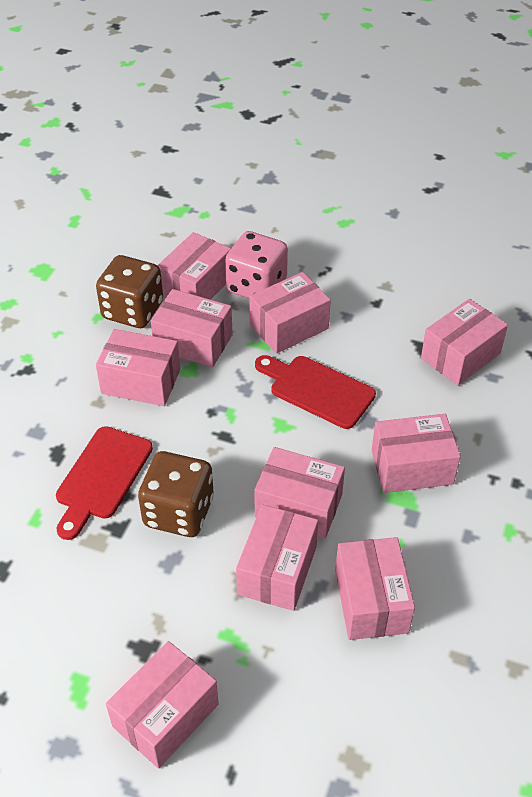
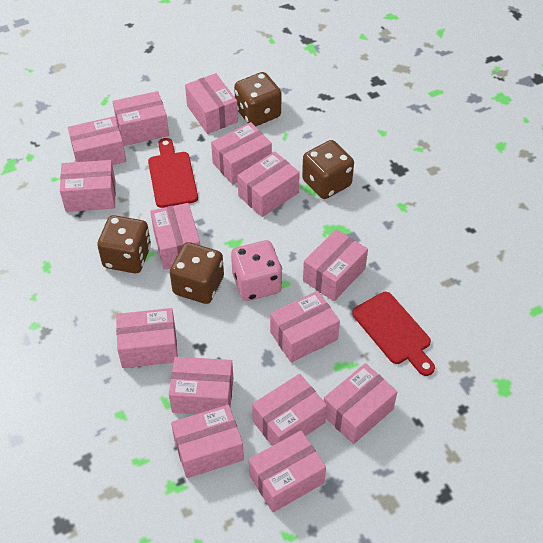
brown dice: [96,255,163,328] [138,451,214,537] = 2 -> [97,215,151,273] [170,242,224,304] [234,72,281,127] [302,140,354,199] = 4
pink box: [96,329,180,406] [106,641,219,768] [151,289,233,367] [157,232,231,300] [236,504,318,611] [249,272,331,354] [254,447,345,538] [335,537,415,640] [372,414,461,493] [421,299,508,385] = 10 -> [60,160,116,212] [68,116,126,165] [113,91,169,146] [116,308,178,368] [150,203,200,270] [169,357,233,414] [171,405,244,478] [185,73,238,134] [211,122,272,185] [237,152,300,217] [249,431,326,512] [252,374,327,446] [270,291,340,363] [303,229,368,301] [324,363,397,444] = 15

